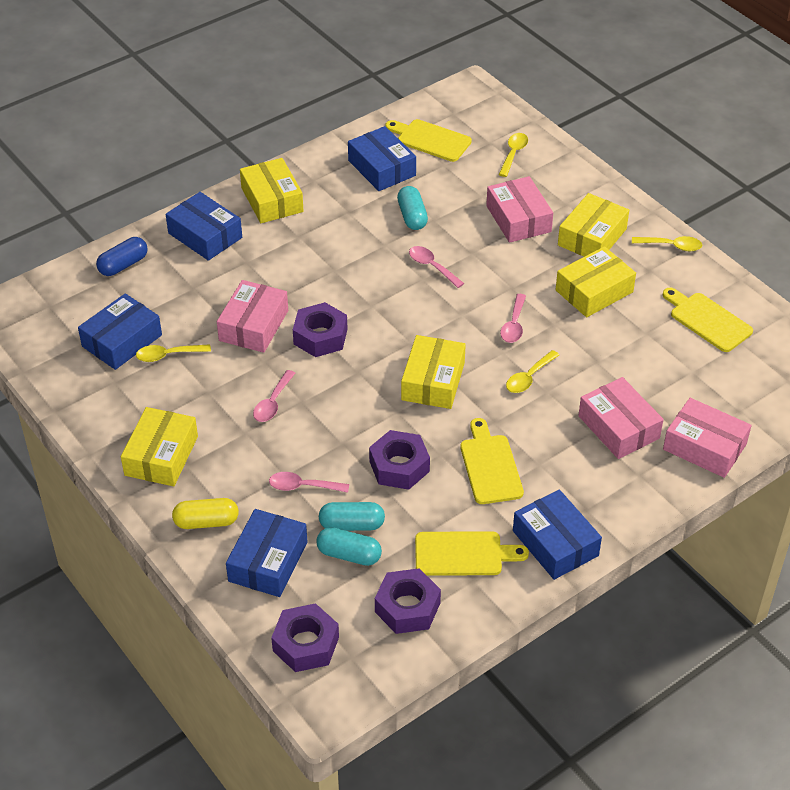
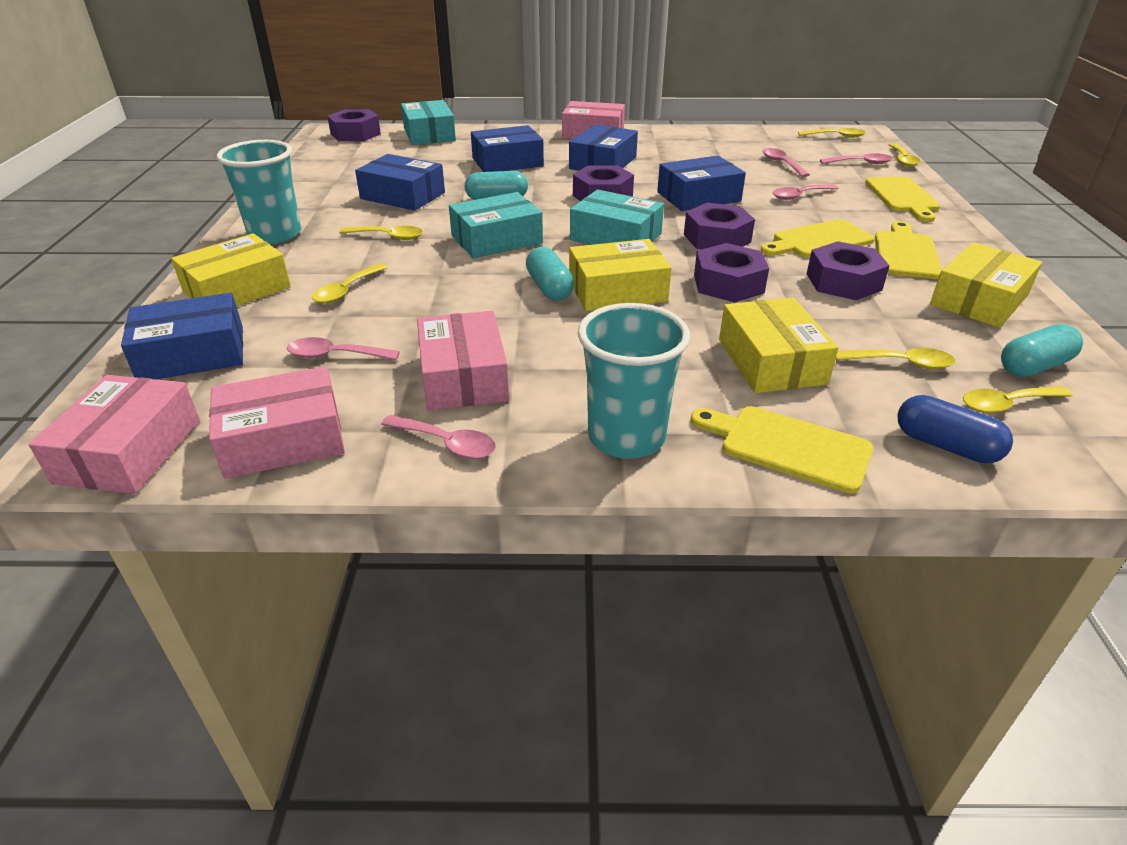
pink spoon: [253,370,295,422] [269,472,349,493] [409,246,464,288] [500,294,526,343] = 4 -> [287,337,400,360] [381,415,496,459] [762,148,810,177] [773,184,839,200] [820,153,893,164] = 5
purple nut: [271,603,339,672] [293,302,348,357] [369,430,430,490] [375,568,441,634] = 4 -> [327,109,381,141] [573,165,634,201] [684,203,755,249] [694,243,769,303] [807,241,890,300] = 5
turquoise box: none = 0 -> [401,100,456,145] [449,192,543,259] [570,190,664,245] = 3
turquoise cup: none = 0 -> [217,140,301,244] [578,303,690,459] = 2
yellow box: [121,407,198,486] [240,158,304,223] [401,335,466,409] [556,246,636,317] [558,193,629,257] = 5 -> [171,233,291,306] [569,239,672,311] [719,297,838,393] [930,242,1042,328] = 4
yellow capsule: [172,498,239,529] = 1 -> none = 0
yellow spoon: [136,344,211,362] [498,133,528,177] [506,350,559,393] [632,236,702,251] = 4 -> [312,264,388,304] [339,226,423,240] [798,128,866,138] [836,348,955,369] [889,143,921,167] [963,386,1073,413] = 6

